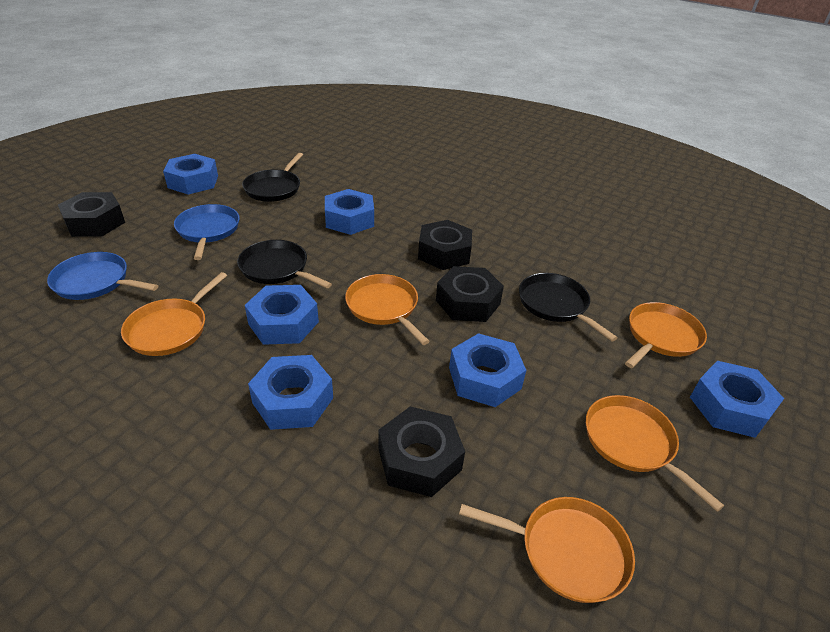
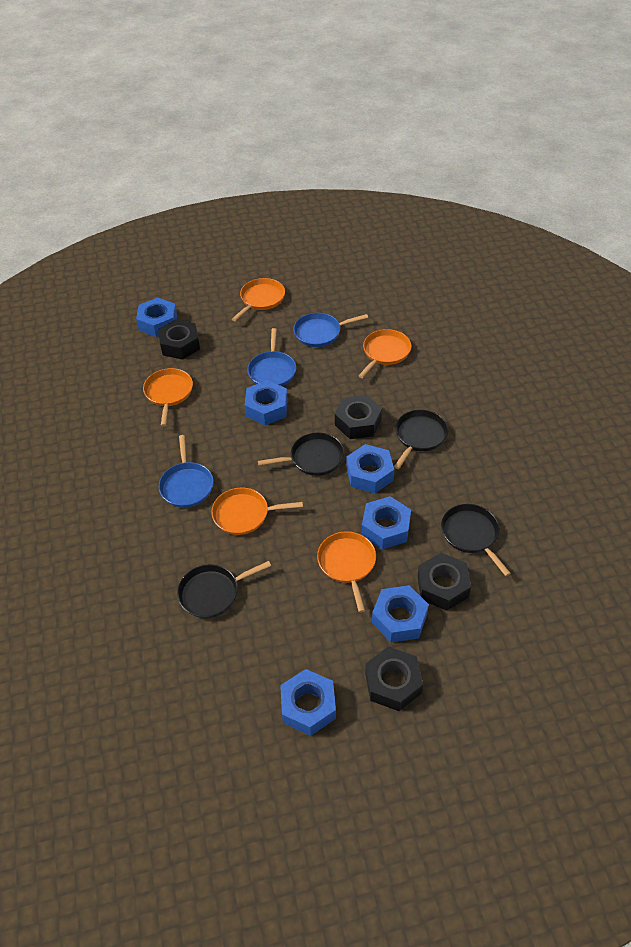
black pan: [237,240,332,288] [242,153,303,202] [519,273,618,342] = 3 -> [177,561,271,618] [258,433,344,476] [394,410,448,469] [441,504,511,576] = 4
blue pan: [47,252,159,300] [174,204,240,260] = 2 -> [159,435,213,508] [247,328,296,386] [293,313,368,347] = 3

